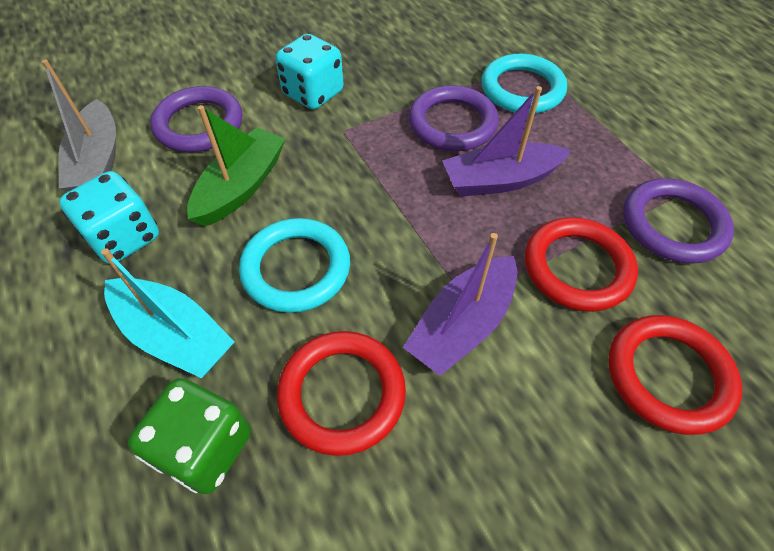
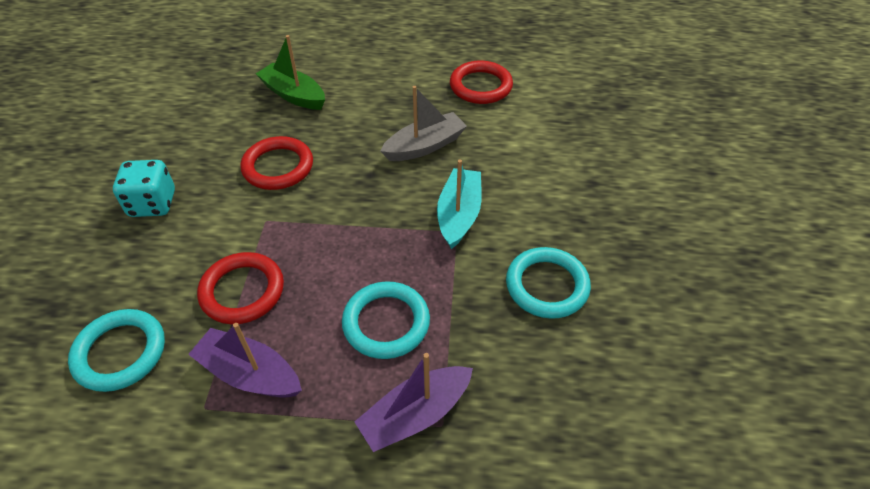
green dice: [128,378,251,494] = 1 -> none = 0
purple ring: [150,86,243,152] [409,85,499,151] [623,178,734,264] = 3 -> none = 0
turquoise dice: [59,171,159,264] [276,34,344,110] = 2 -> [113,160,175,217] = 1
turquoise ring: [239,218,350,313] [481,54,567,113] = 2 -> [68,309,165,392] [342,281,430,359] [506,247,591,319] = 3

